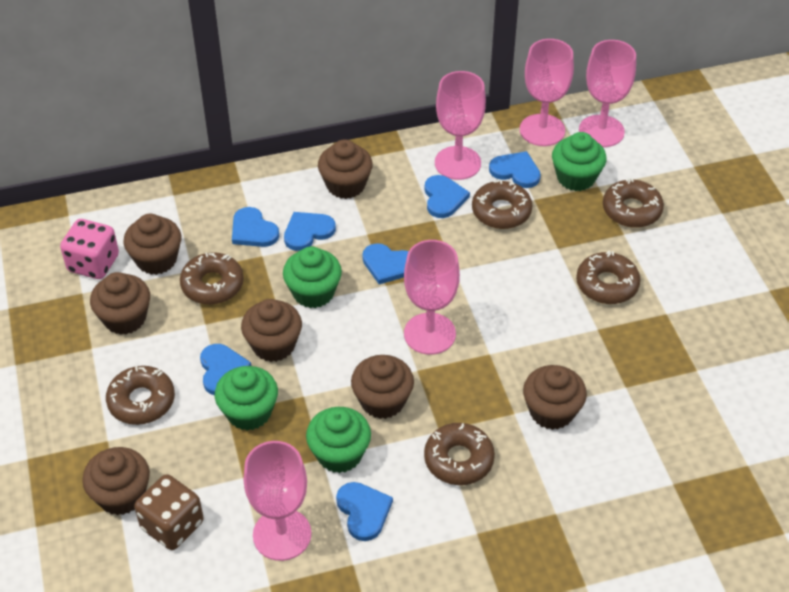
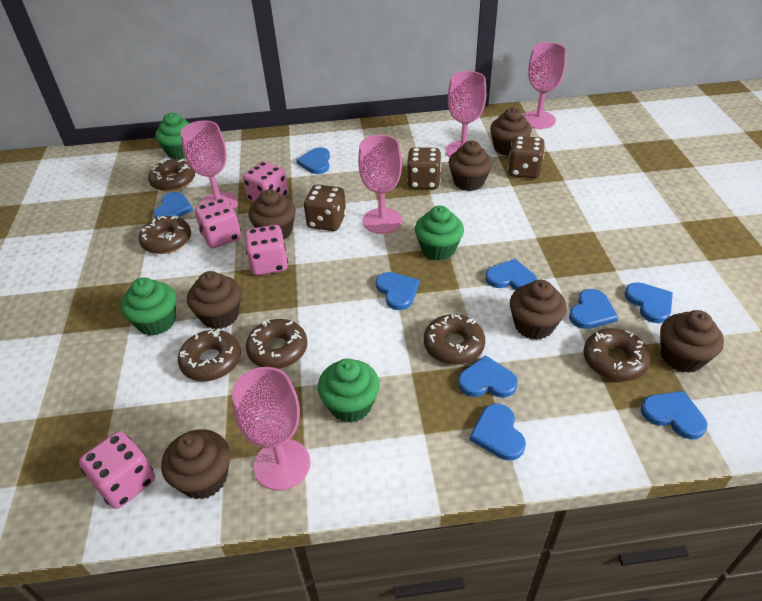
blue heart: [200,344,251,395] [232,207,279,247] [284,212,336,251] [336,482,393,541] [362,243,409,284] [424,175,470,218] [489,151,541,188] = 7 -> [153,192,193,219] [296,147,330,174] [376,272,419,310] [458,355,518,398] [470,404,526,460] [485,259,537,290] [569,289,618,329] [625,282,673,323] [641,391,707,439] = 9
brown dice: [134,474,204,550] = 1 -> [304,185,346,231] [407,147,441,189] [508,136,545,179] = 3
pink dice: [60,219,119,279] = 1 -> [79,431,155,509] [195,198,241,248] [243,161,288,202] [245,225,288,275] = 4

